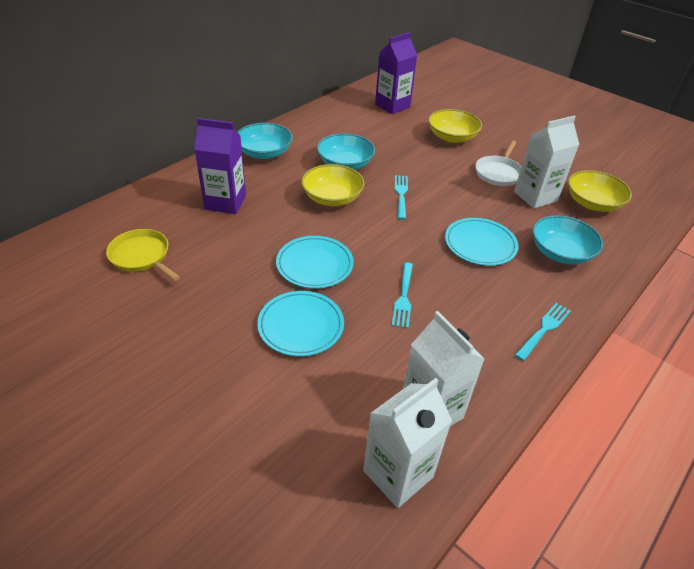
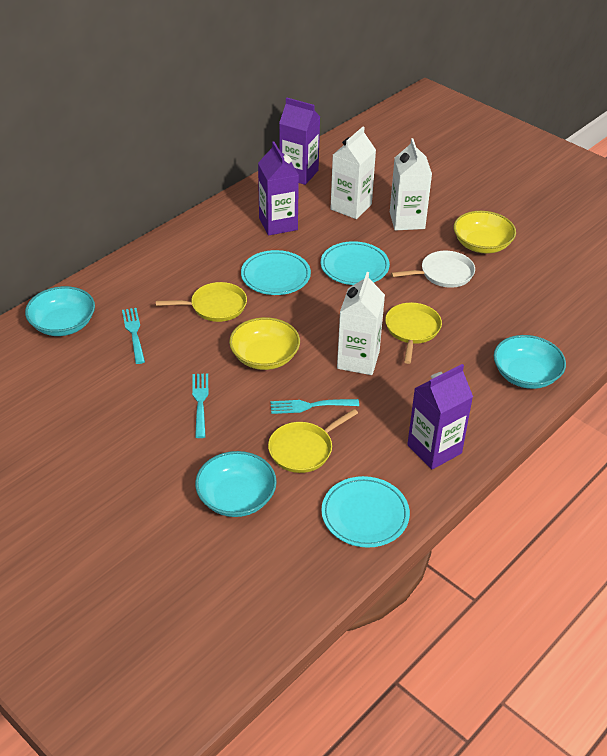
purple carton: [194,118,246,214] [375,32,417,114] = 2 -> [258,141,299,236] [279,98,320,185] [407,364,473,469] = 3
yellow bowl: [301,164,364,206] [428,109,482,143] [568,170,632,212] = 3 -> [229,317,300,370] [454,211,516,254] = 2
yellow pan: [106,229,180,281] = 1 -> [156,282,247,322] [268,409,358,473] [385,302,442,364] = 3

